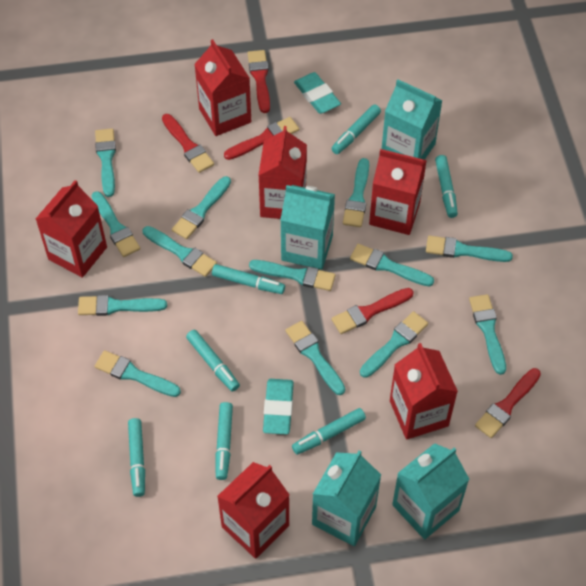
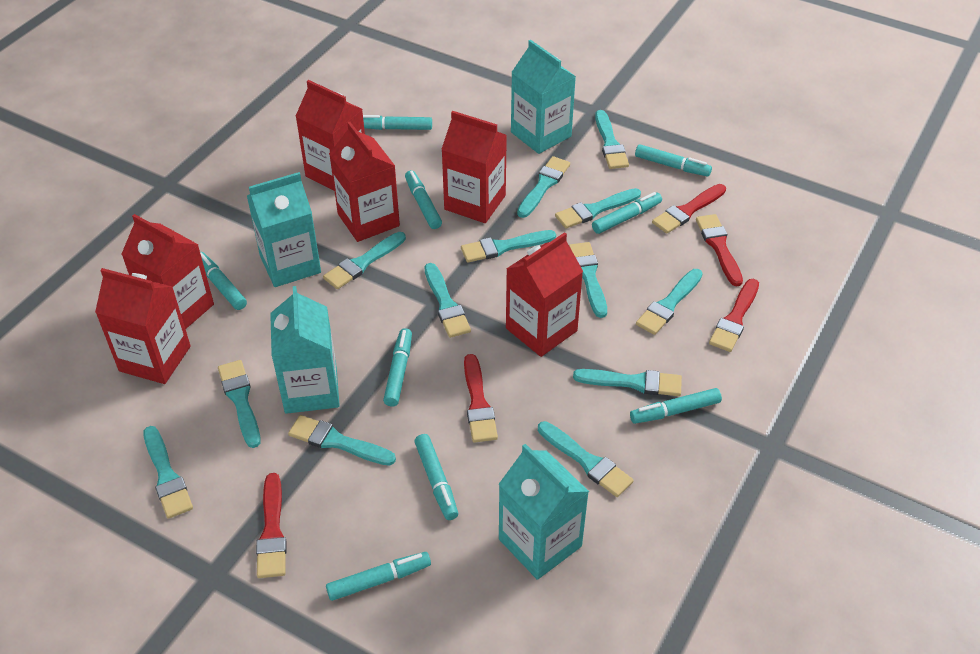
turquoise eraser: [263,379,294,435] [294,72,341,114] = 2 -> none = 0
turquoise marker: [128,418,145,497] [186,330,240,391] [212,264,285,294] [215,402,233,480] [292,408,366,455] [331,105,381,154] [435,155,458,218] = 7 -> [200,252,247,310] [326,552,431,601] [363,115,432,130] [383,328,412,406] [405,170,442,229] [414,434,458,520] [592,192,662,234] [630,388,722,424] [635,144,712,177] = 9

